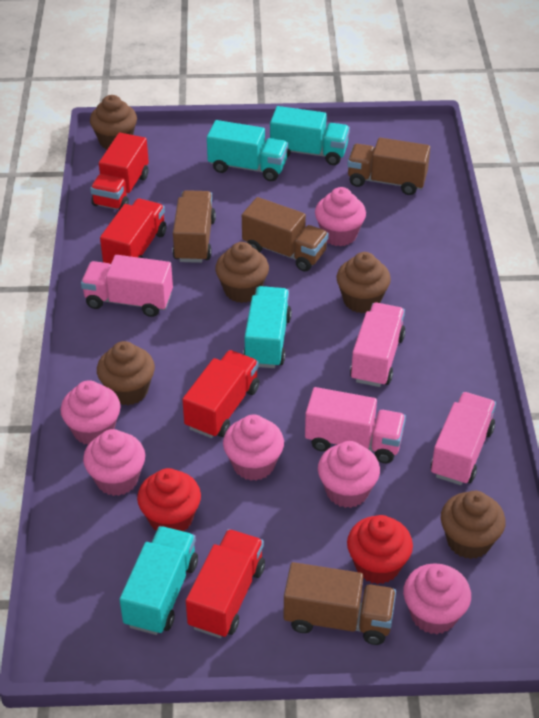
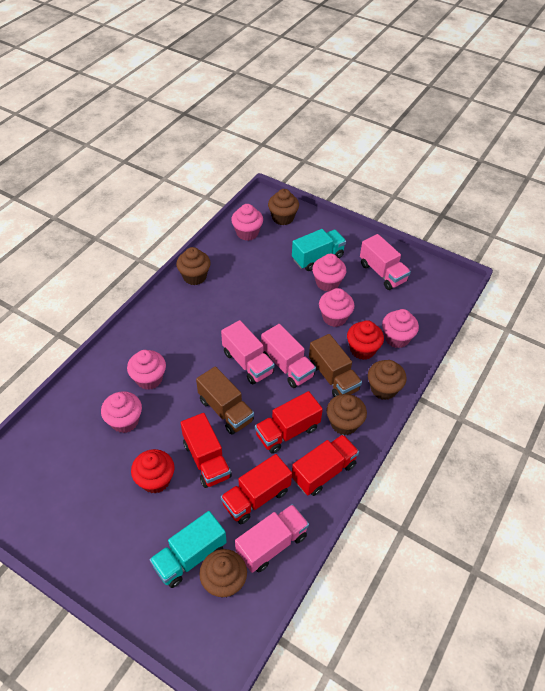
brown truck: [173,190,216,263] [242,197,329,272] [283,562,396,645] [347,138,430,195] = 4 -> [196,366,254,435] [309,334,362,397] = 2
turquoise truck: [119,526,198,635] [207,120,288,181] [243,286,292,368] [270,106,350,165] = 4 -> [149,511,227,588] [292,229,346,271] = 2

